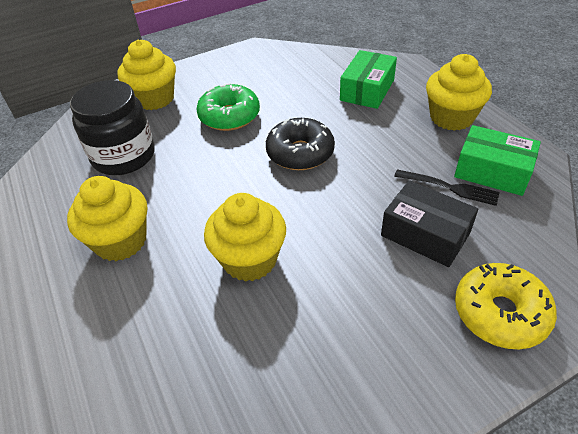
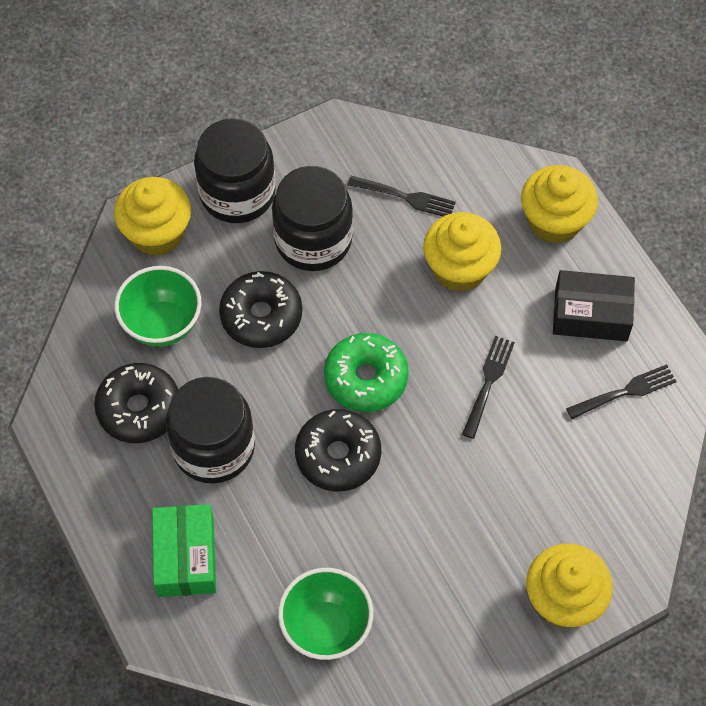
black donut: [266,118,335,170] = 1 -> [94,363,178,443] [219,271,302,348] [295,409,381,492] = 3
black fork: [394,169,500,206] = 1 -> [347,176,456,217] [462,336,515,439] [566,364,677,419] = 3
black jar: [70,80,155,175] = 1 -> [166,377,255,484] [194,118,276,223] [272,166,353,271] = 3
green bowl: none = 0 -> [115,266,202,347] [278,568,373,660] = 2
green box: [340,50,397,109] [454,125,541,196] = 2 -> [152,504,216,597] = 1
yellow donut: [455,263,557,349] = 1 -> none = 0

